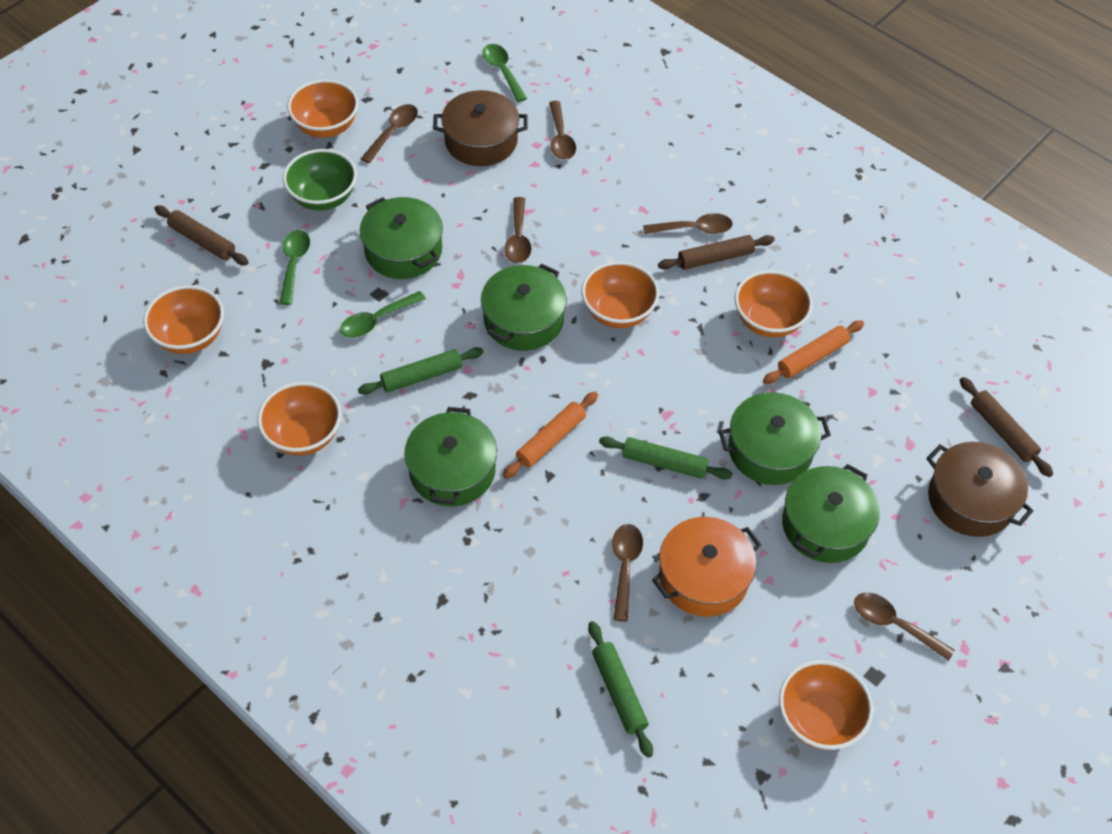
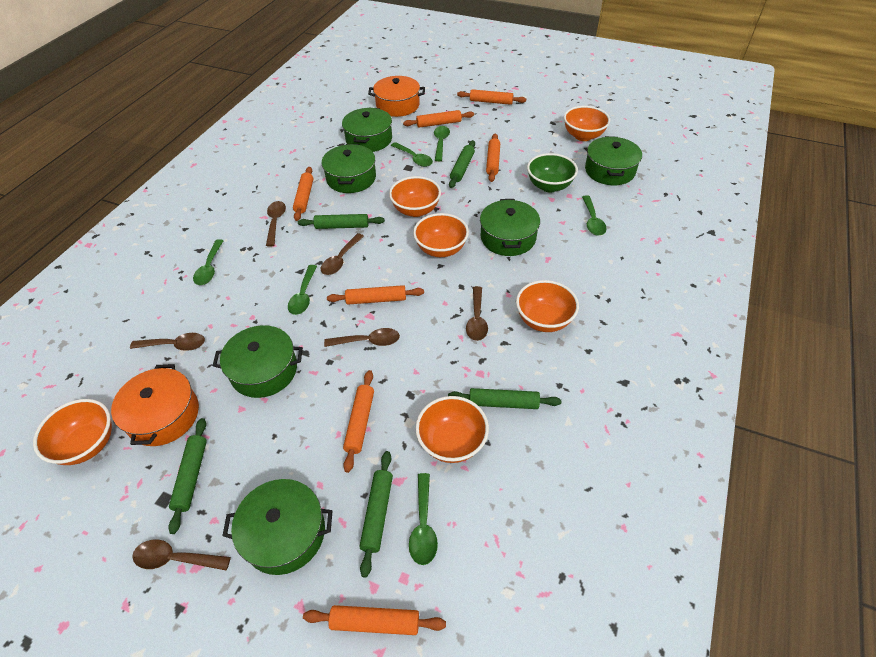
brown pot: [433,90,528,166] [926,442,1033,537] = 2 -> none = 0
brown rolling pin: [154,205,249,265] [658,235,775,270] [960,377,1053,477] = 3 -> none = 0
green pot: [359,197,443,279] [404,407,497,506] [481,264,567,351] [719,392,831,485] [782,464,880,563] = 5 -> [213,325,303,398] [222,479,333,575] [321,144,376,193] [342,108,392,152] [480,199,540,256] [585,136,642,185] = 6
green rolling pin: [358,347,484,395] [588,621,653,758] [599,436,733,480] = 3 -> [168,418,207,534] [298,214,385,229] [359,451,393,578] [448,388,561,409] [449,140,475,188] = 5
green spoon: [279,230,310,305] [340,291,426,338] [483,44,527,102] = 3 -> [193,239,224,285] [288,265,317,315] [391,142,433,167] [409,473,438,565] [434,126,450,161] [582,195,607,236] = 6
orange pot: [652,517,761,617] = 1 -> [111,364,199,446] [368,76,425,117] = 2
orange rolling pin: [503,392,598,479] [763,320,864,384] = 2 -> [293,167,313,221] [303,605,446,635] [327,285,424,305] [343,370,374,473] [403,110,474,128] [457,89,526,105] [486,133,500,182] = 7

